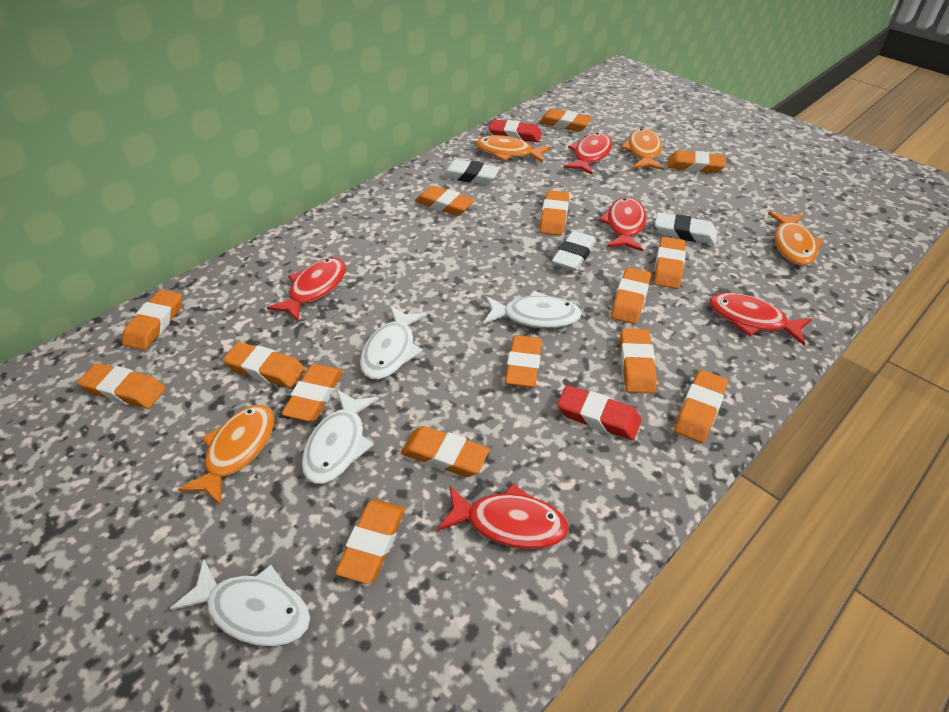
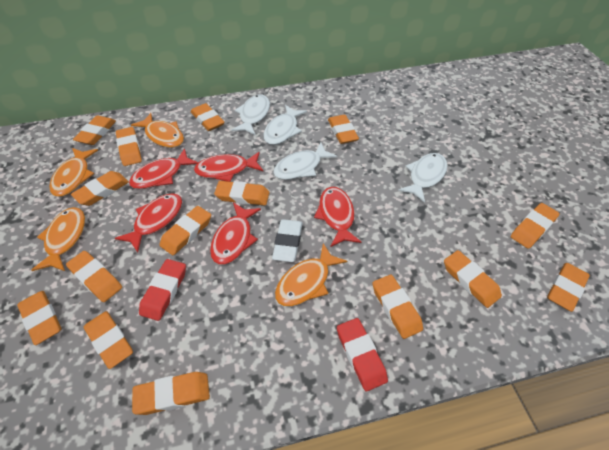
white eraser: [441,159,500,185] [552,231,596,271] [655,213,717,244] = 3 -> [272,219,303,262] = 1

